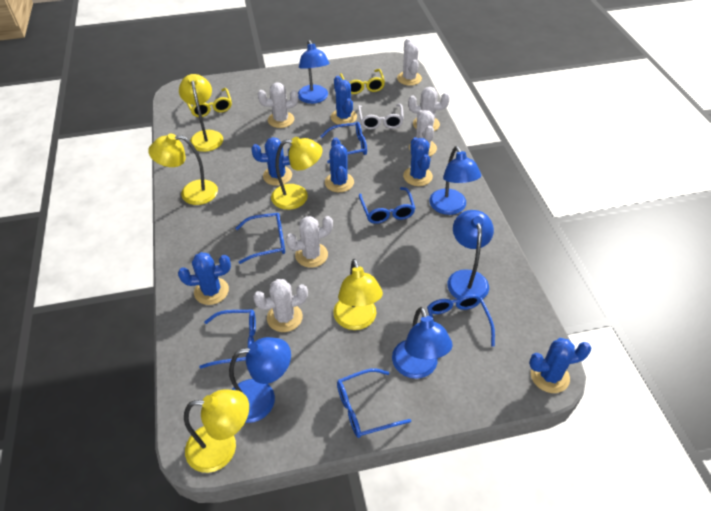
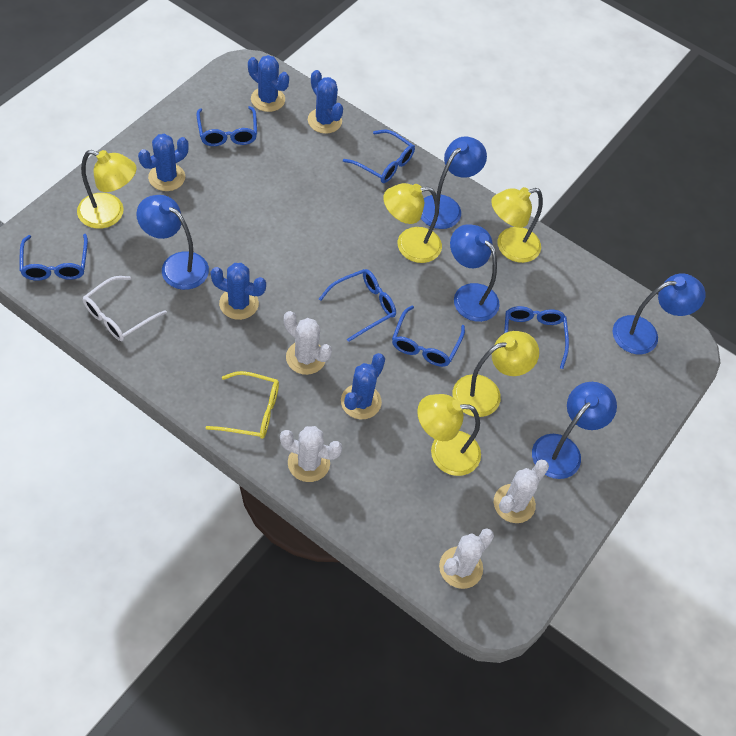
blue cactus: [178,252,231,305] [251,137,292,186] [325,138,354,192] [331,76,357,124] [403,137,433,186] [529,338,591,393] = 6 -> [138,134,189,191] [211,263,266,320] [248,55,289,112] [308,70,343,134] [341,353,385,419] = 5
white cactus: [253,279,308,332] [258,82,298,128] [286,216,333,268] [397,39,422,86] [408,87,450,131] [409,110,437,156] = 6 -> [280,426,342,482] [284,311,332,375] [439,528,494,589] [494,460,549,523] = 4
yellow glasses: [187,88,232,117] [340,69,385,94] = 2 -> [205,371,279,439] = 1

